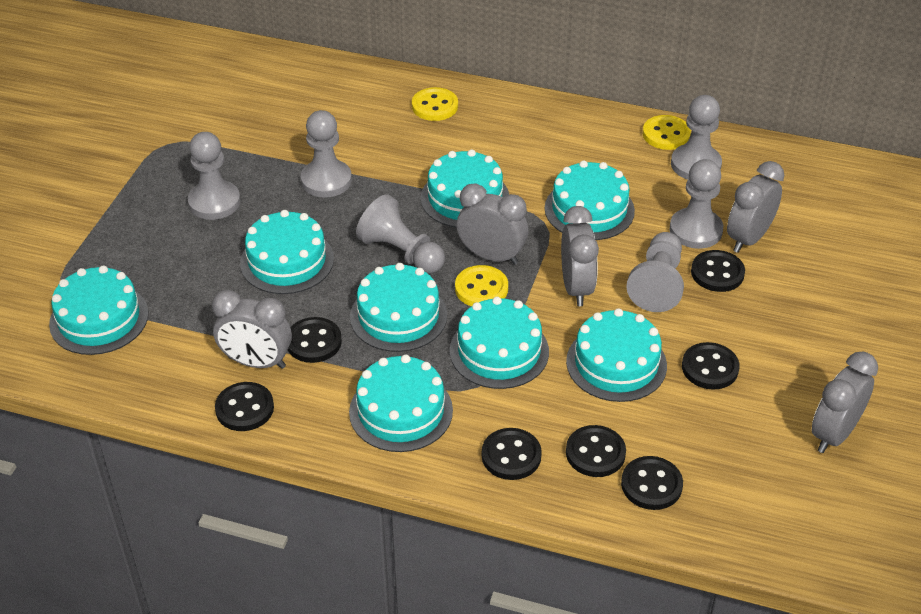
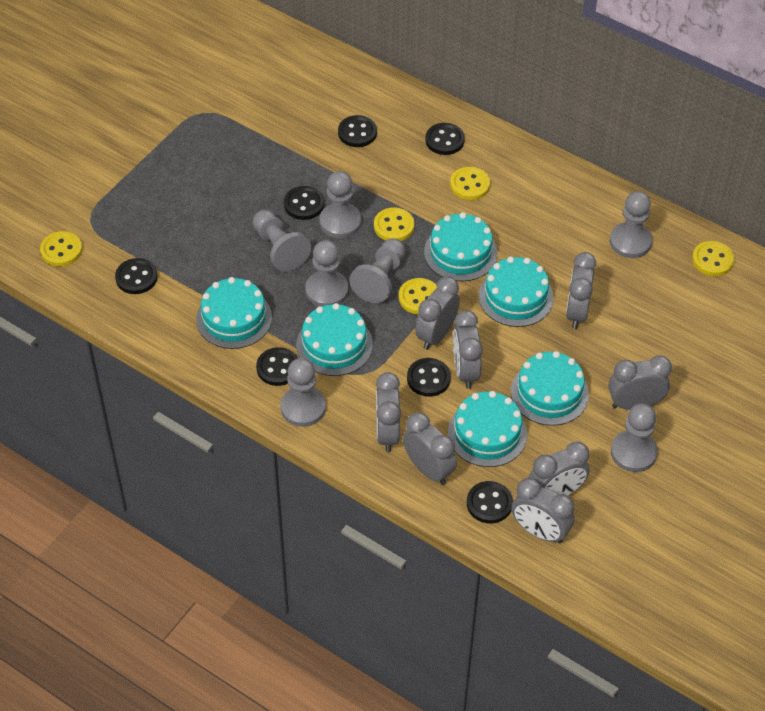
grey clock: [212,290,292,369] [457,183,528,265] [561,206,599,306] [727,161,784,253] [812,352,878,453] = 5 -> [376,372,401,452] [403,412,457,485] [415,276,460,350] [453,310,483,389] [512,478,574,543] [528,441,589,496] [566,252,596,329] [609,355,672,410] = 8
grey pawn: [188,132,241,220] [301,110,352,197] [356,194,445,274] [626,232,684,312] [670,159,723,249] [671,95,722,180] = 6 -> [253,210,311,272] [280,358,326,427] [305,240,349,307] [320,171,361,238] [349,239,406,303] [610,191,652,258] [611,403,658,472] = 7
turquoise cake: [49,266,148,355] [240,210,334,294] [349,355,453,452] [350,263,447,352] [421,149,509,228] [450,297,549,389] [545,161,635,240] [566,308,667,402] = 8 -> [196,277,272,349] [296,303,373,376] [424,212,497,281] [448,391,527,467] [479,257,554,327] [511,351,589,426] = 6
yellow button: [412,87,458,121] [455,265,508,306] [643,115,691,150] = 3 -> [40,231,82,266] [374,207,415,241] [399,278,438,314] [450,167,490,200] [692,241,734,276] = 5

